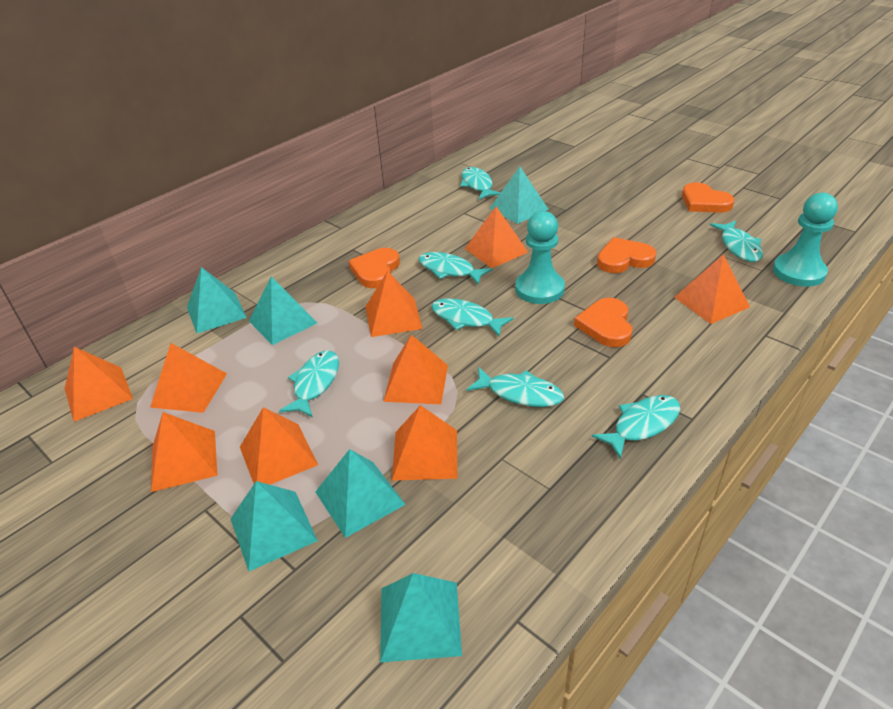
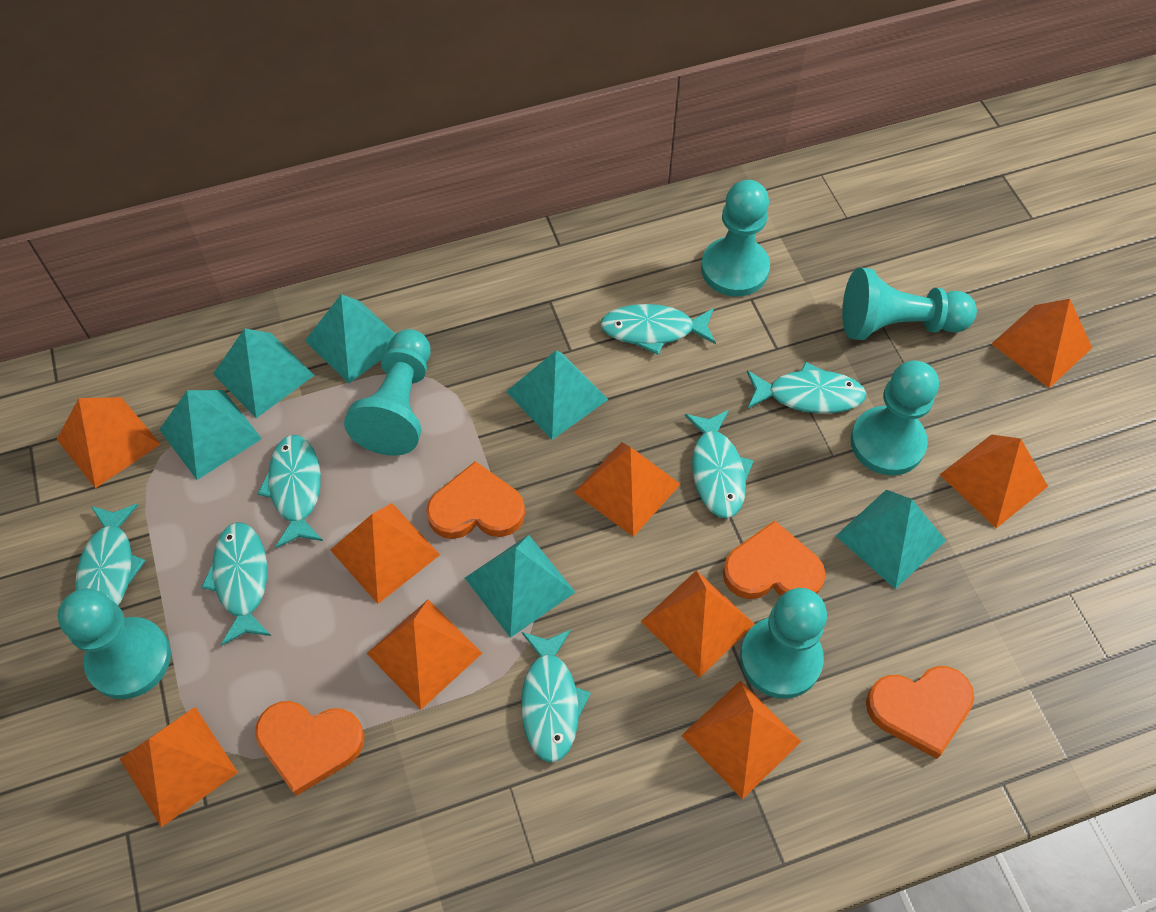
turquoise pawn: [515,211,565,304] [773,193,838,287] = 2 -> [58,588,171,699] [344,329,431,456] [701,180,770,297] [740,588,827,699] [842,268,977,340] [851,360,939,475] = 6

